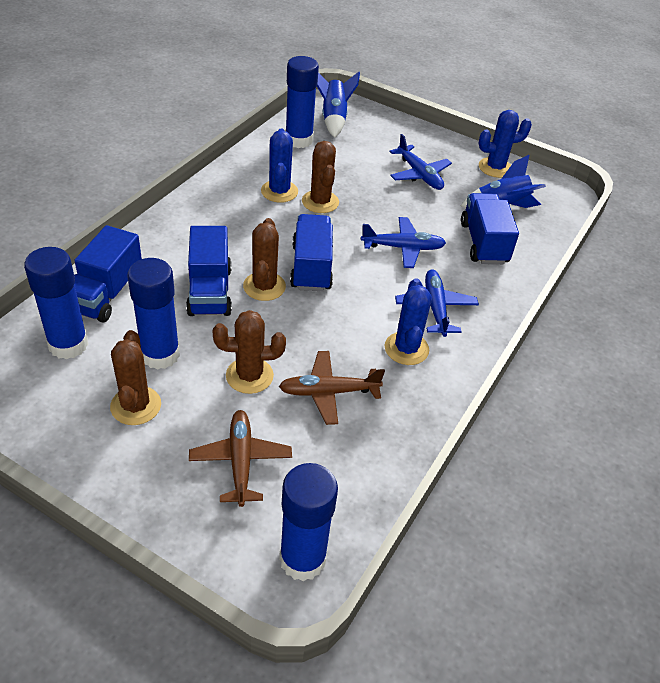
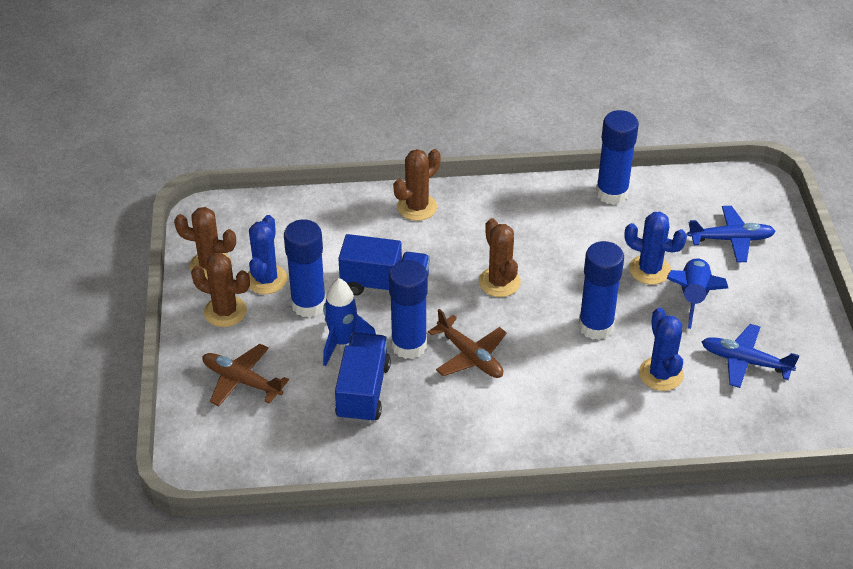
blue plane: [361,217,446,268] [390,134,452,190] [395,270,479,337] = 3 -> [687,206,776,263] [701,324,800,388] = 2
blue truck: [74,225,142,323] [186,226,232,316] [290,214,333,291] [461,193,519,264] = 4 -> [335,333,391,423] [338,234,430,295] = 2

